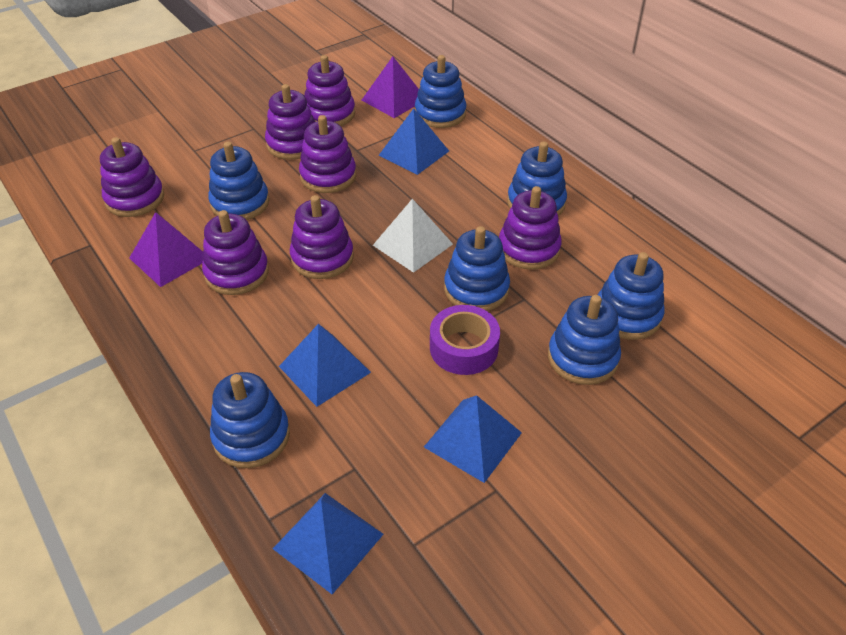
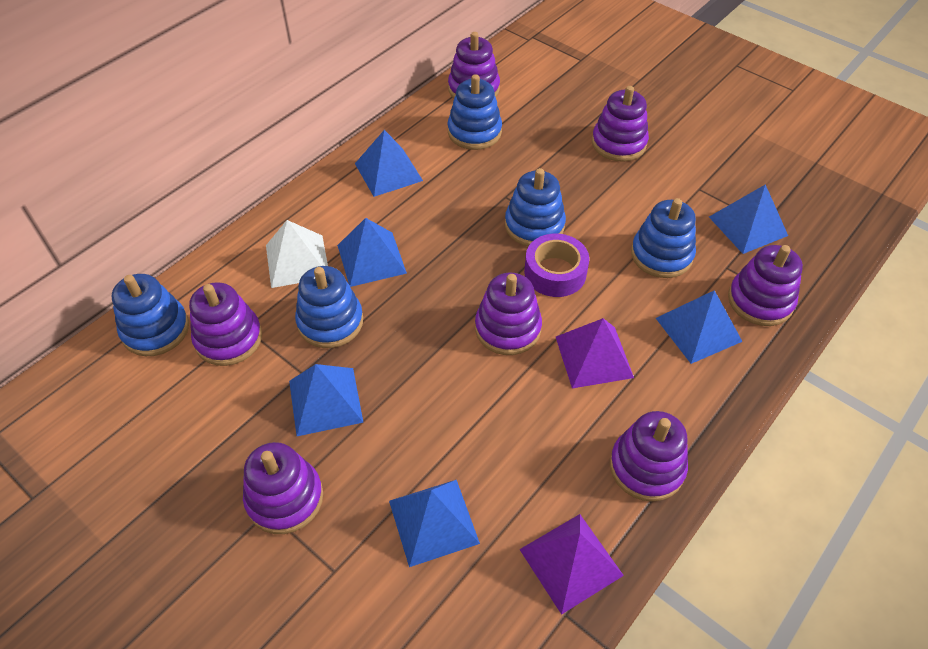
blue pyramid: [273,493,384,594] [279,324,371,407] [379,108,449,175] [424,395,522,483] = 4 -> [289,364,364,436] [337,218,407,287] [355,130,423,197] [389,480,480,567] [656,290,743,364] [709,184,788,254] = 6
blue stacking toy: [208,141,269,220] [210,372,290,468] [415,55,466,128] [444,226,510,311] [507,141,567,216] [548,295,621,385] [598,252,664,340] = 7 -> [112,274,189,356] [295,266,363,348] [448,74,502,150] [505,168,566,246] [631,198,696,278] = 5

